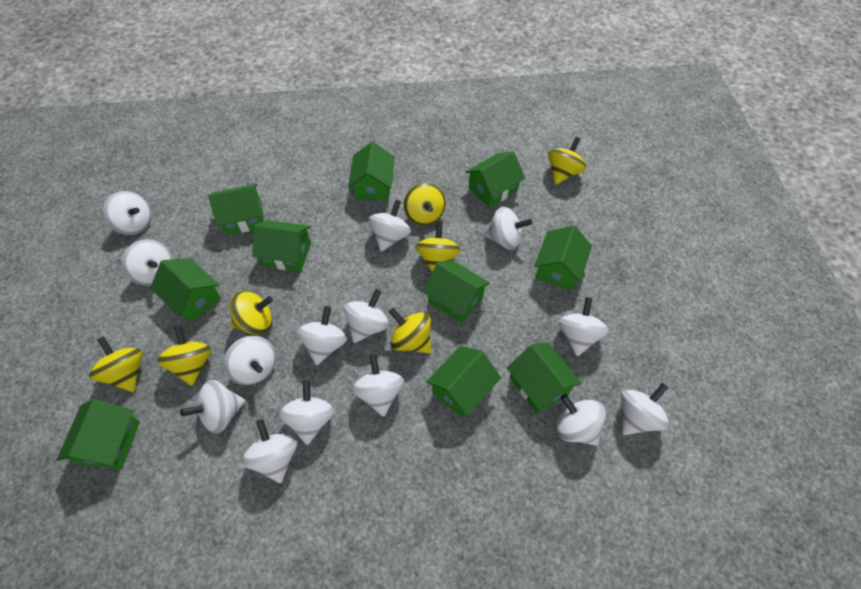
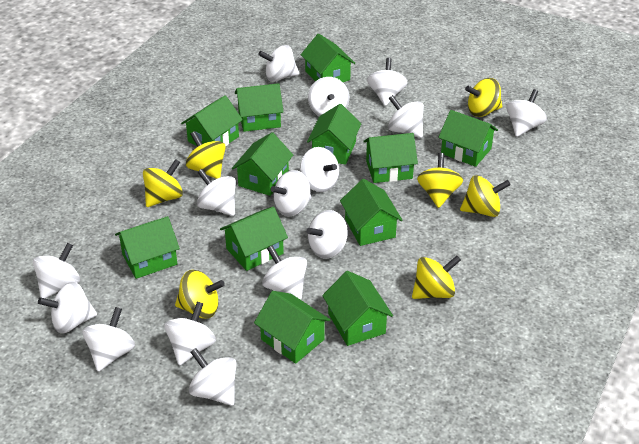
green house: [57,399,140,469] [150,258,221,323] [208,184,264,235] [252,220,311,272] [348,142,395,200] [423,259,490,323] [426,346,501,419] [465,151,525,208] [507,342,582,414] [534,225,592,290] = 10 -> [115,216,180,279] [181,95,243,147] [220,207,288,271] [232,132,293,196] [235,83,284,132] [254,291,330,364] [301,34,355,82] [307,104,361,165] [322,271,393,346] [340,179,402,246] [363,133,418,183] [438,110,498,167] = 12
white spinning top: [103,191,151,235] [122,239,173,286] [180,380,246,434] [224,336,276,385] [242,419,298,483] [279,380,334,445] [297,306,347,365] [344,289,389,343] [352,354,404,417] [369,200,411,252] [484,207,532,250] [556,394,606,446] [558,297,609,356] [621,383,669,435] = 14 -> [33,243,80,298] [38,282,97,333] [82,307,135,372] [164,302,216,366] [189,348,236,406] [197,169,236,216] [258,45,299,82] [262,245,307,300] [271,170,311,216] [300,147,339,192] [306,210,348,258] [308,77,349,116] [367,58,408,106] [388,95,424,138] [506,89,547,137] = 15

